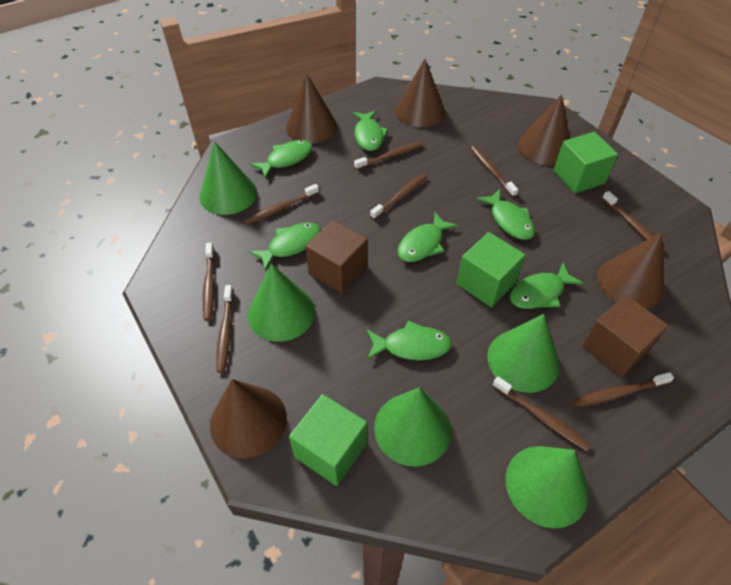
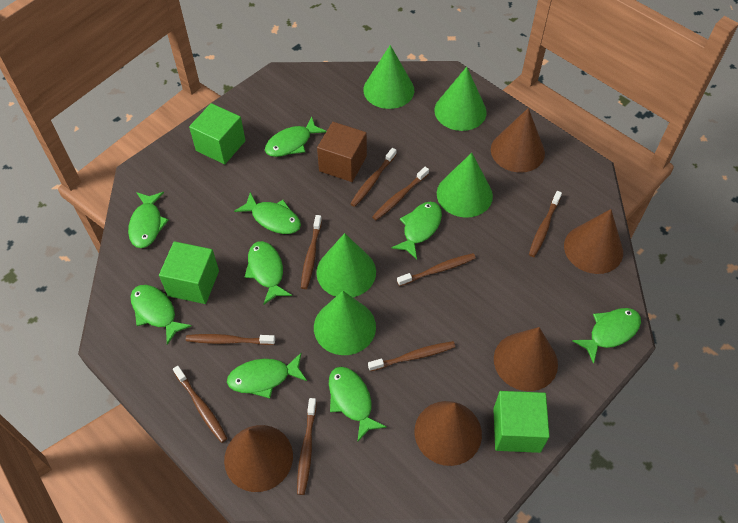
brown cube: [305,220,368,293] [582,295,668,377] = 2 -> [317,122,367,182] = 1
green fish: [249,222,321,271] [250,140,313,178] [352,111,389,151] [367,320,452,360] [397,212,458,262] [476,189,535,240] [510,263,584,309] = 7 -> [128,192,169,248] [130,285,192,345] [227,353,307,398] [234,192,301,234] [245,241,292,305] [265,116,326,157] [329,366,387,442] [391,202,442,260] [572,308,641,364] = 9

